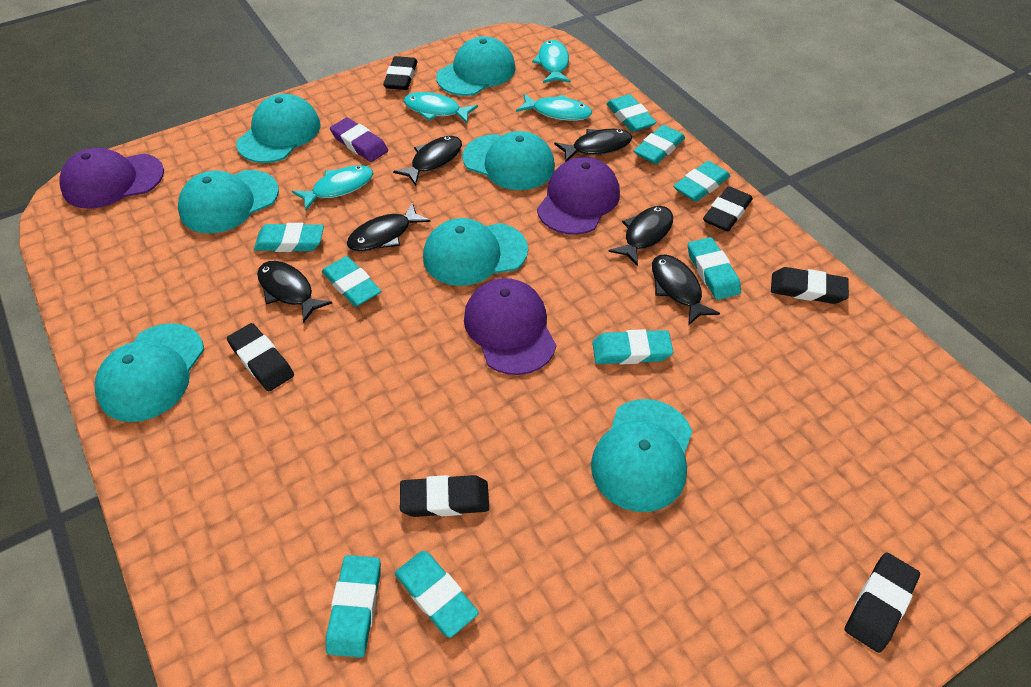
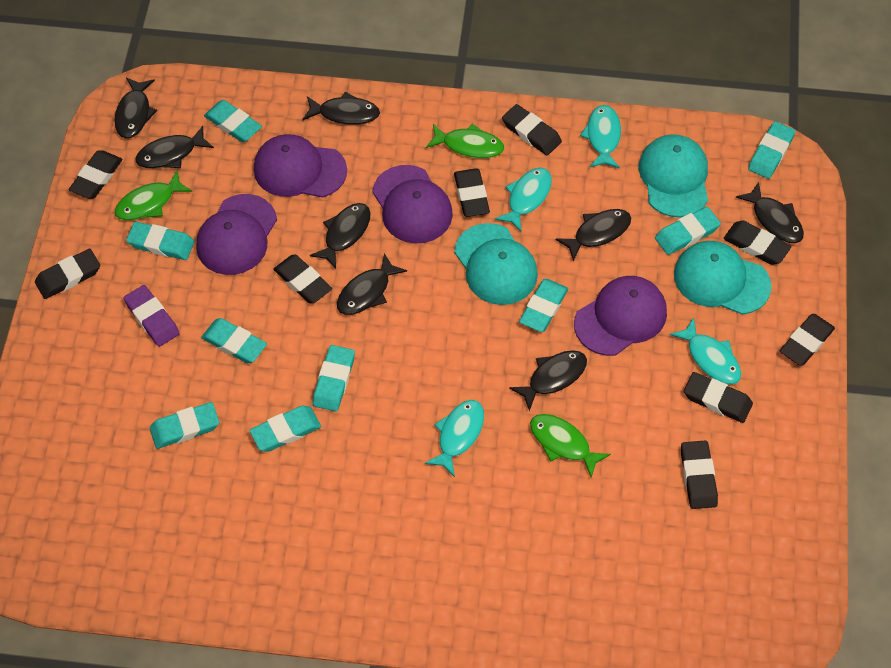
black eraser: [227,323,294,391] [383,56,417,90] [400,475,489,517] [703,186,753,231] [771,267,849,304] [845,552,920,653] = 6 -> [35,249,100,299] [69,150,123,199] [273,255,332,304] [454,168,490,217] [502,104,562,155] [681,440,718,509] [684,372,753,423] [724,221,791,265] [780,314,835,366] = 9
black fish: [257,261,332,323] [347,202,431,252] [393,136,462,186] [554,129,632,162] [608,206,673,266] [652,254,720,325] = 6 -> [114,77,157,138] [135,126,214,168] [303,92,380,125] [310,203,371,269] [337,253,407,315] [509,350,587,411] [556,209,631,261] [736,182,804,243] = 8
green fish: none = 0 -> [114,171,192,220] [426,123,504,158] [530,414,611,478] = 3
purple cap: [60,148,164,209] [464,278,556,375] [537,157,620,235] = 3 -> [196,194,277,275] [254,134,347,197] [372,165,453,244] [574,276,667,356] = 4
turquoise cap: [95,323,204,422] [178,170,279,233] [236,94,321,163] [423,218,528,286] [436,36,516,96] [462,131,555,190] [591,399,693,512] = 7 -> [454,223,538,305] [639,134,708,217] [674,241,772,315] = 3

